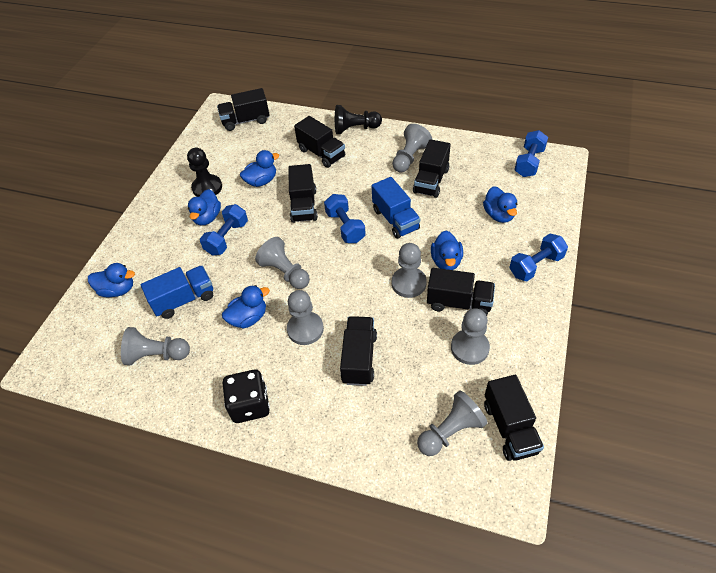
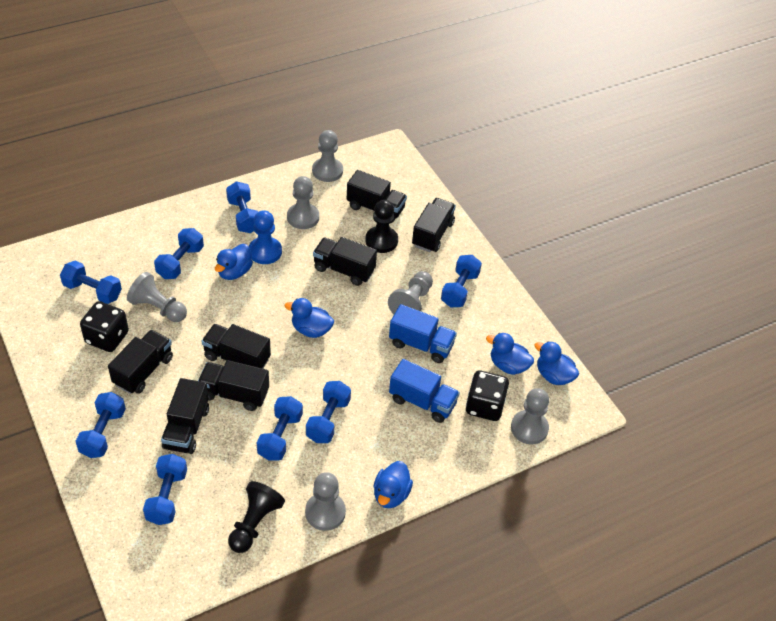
black dice: [223,369,270,423] = 1 -> [80,301,129,352] [466,371,509,421] = 2
blue duck: [88,263,135,297] [188,189,221,225] [222,285,270,328] [240,150,279,187] [431,231,463,270] [483,186,517,223] = 6 -> [215,244,253,280] [285,298,334,338] [374,461,413,508] [486,333,534,375] [534,341,579,385] = 5
blue dumbbell: [200,204,248,256] [324,194,366,243] [509,234,568,281] [514,130,548,177] = 4 -> [60,261,122,304] [76,392,126,458] [143,454,187,525] [154,228,204,279] [226,181,258,233] [257,396,303,461] [306,381,351,443] [441,255,482,307] = 8
blue pawn: none = 0 -> [249,210,282,264] = 1
grey pawn: [121,327,190,365] [255,237,310,289] [287,290,324,345] [392,124,432,173] [392,243,427,298] [417,390,488,456] [451,308,490,365] = 7 -> [127,272,187,322] [287,176,319,229] [305,472,346,531] [312,130,343,182] [388,271,433,314] [511,388,549,444] = 6

